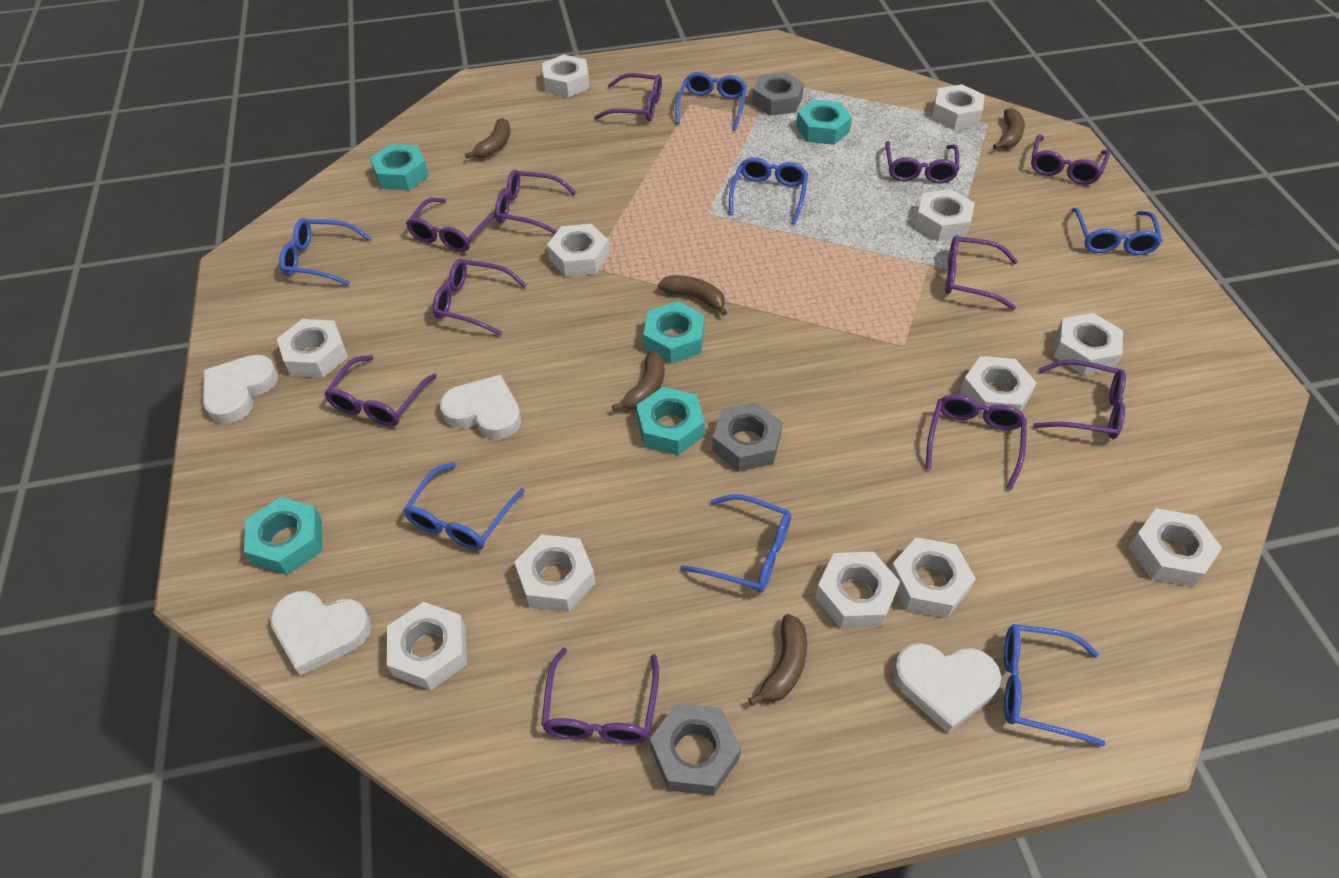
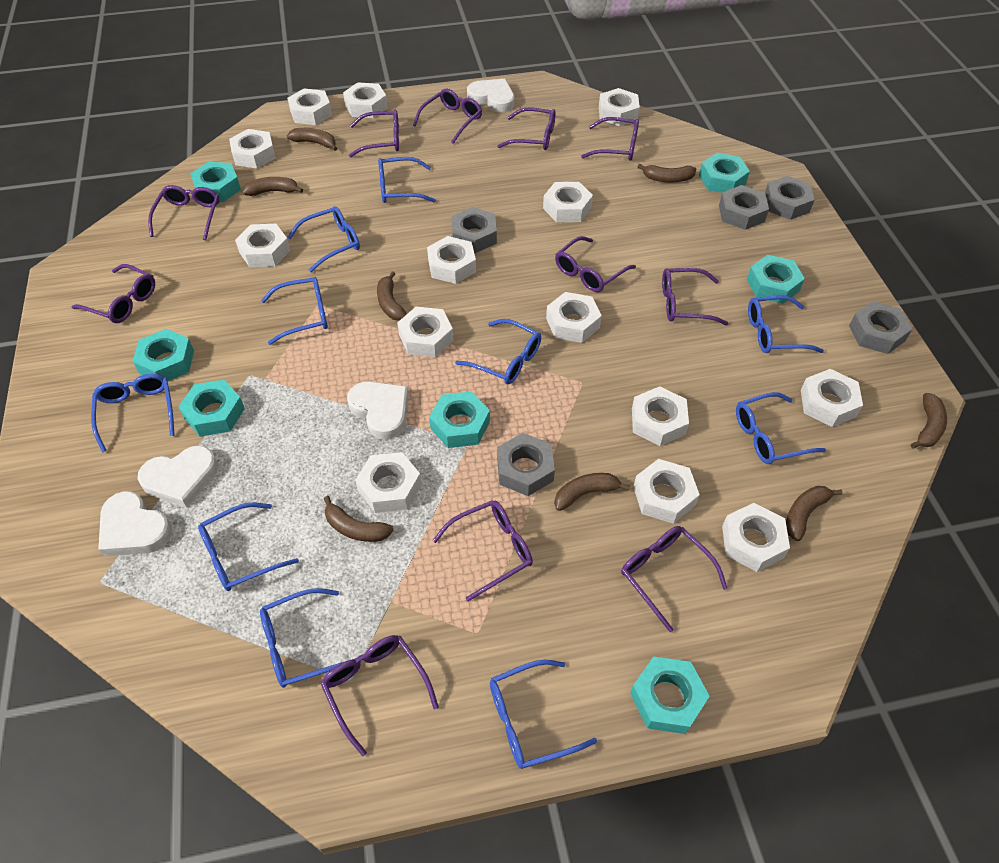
blue glasses: [279,218,371,286] [403,462,525,550] [675,72,747,130] [680,494,791,593] [729,157,808,225] [1004,624,1105,746] [1072,208,1162,255] = 7 -> [91,374,175,453] [198,502,299,591] [260,588,361,688] [261,277,328,345] [287,206,360,272] [378,157,436,203] [455,319,541,384] [490,660,597,769] [736,392,826,464] [748,295,824,353] = 10
brown banana: [465,118,510,158] [612,351,664,411] [658,275,727,316] [748,614,807,706] [993,108,1025,149] = 5 -> [242,177,303,196] [287,128,337,151] [324,496,393,542] [377,271,407,321] [554,473,630,511] [637,164,696,183] [786,486,843,541] [911,393,947,448] = 8
grey nut: [650,703,741,796] [712,402,783,472] [752,72,804,116] = 3 -> [452,207,497,253] [497,433,555,496] [719,185,769,230] [765,176,815,220] [849,301,912,354] = 5
turquoise nut: [244,497,322,575] [370,144,429,190] [636,387,705,455] [643,301,704,364] [796,100,852,145] = 5 -> [132,329,194,381] [179,380,245,437] [190,162,241,202] [429,391,490,448] [630,656,710,734] [699,153,750,193] [747,255,805,304] = 7
white nut: [277,319,348,378] [387,602,467,690] [514,534,595,612] [542,54,589,98] [547,224,610,277] [815,551,900,629] [890,537,976,618] [914,189,975,241] [932,84,984,129] [960,356,1037,417] [1054,313,1123,375] [1128,508,1222,587] = 12 -> [229,129,276,169] [235,224,290,267] [287,88,332,125] [343,82,388,118] [355,452,421,513] [397,307,454,357] [427,236,476,284] [543,182,593,222] [546,292,602,343] [599,88,640,126] [632,386,689,446] [633,459,700,524] [722,503,790,572] [801,369,863,427] = 14

